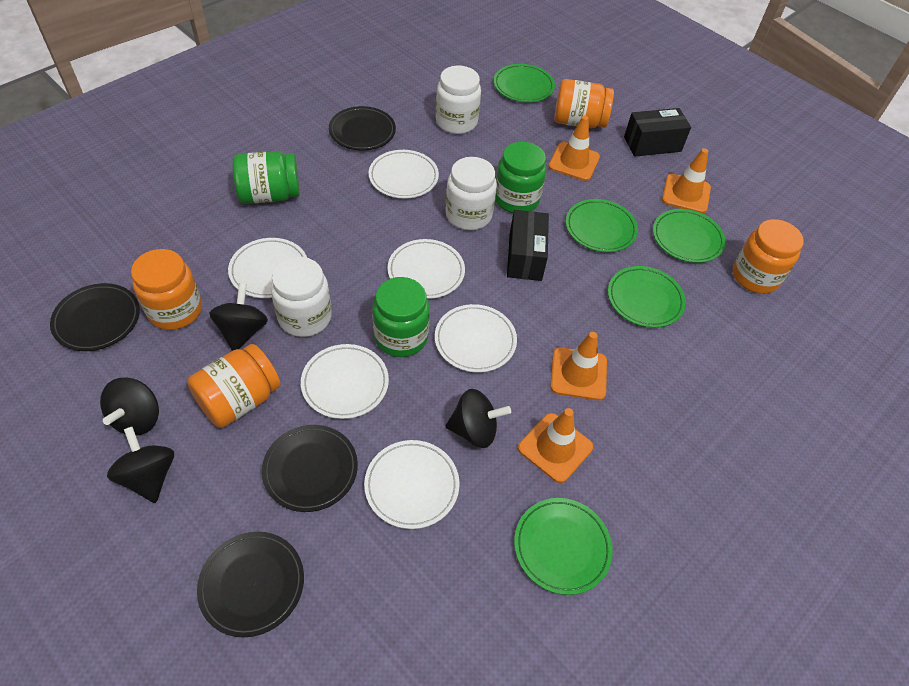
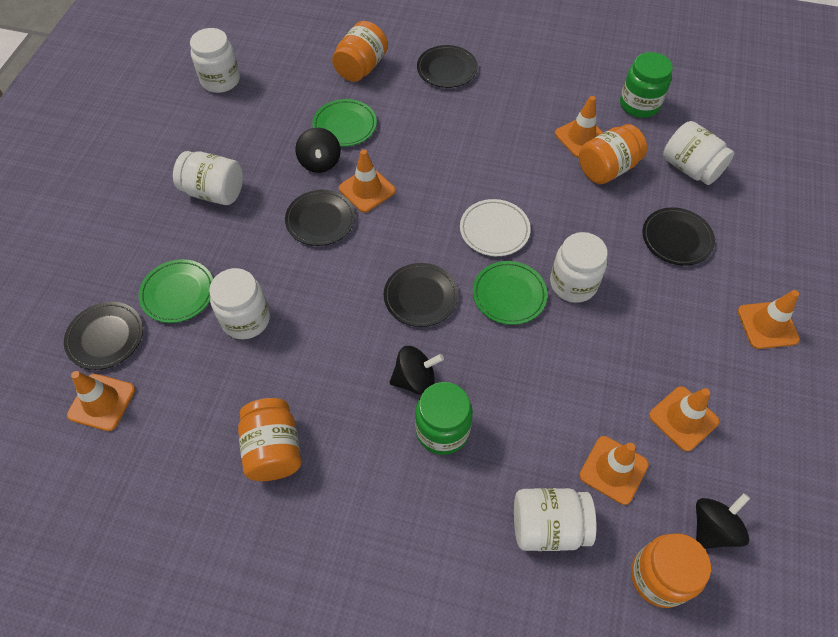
black box: [507,210,549,281] [624,108,691,157] = 2 -> none = 0
black plate: [50,283,140,351] [197,532,304,638] [262,425,358,512] [329,106,396,151] = 4 -> [64,302,143,370] [285,190,355,246] [384,263,458,327] [417,45,478,88] [643,207,715,266] = 5
black spinning top: [100,378,159,435] [107,427,174,503] [209,283,268,351] [445,389,511,448] = 4 -> [295,128,341,173] [389,346,444,395] [696,493,750,549] = 3
green jar: [233,151,300,204] [372,277,430,357] [495,142,546,213] = 3 -> [415,382,473,455] [620,52,673,118] = 2
green plate: [494,64,555,102] [514,498,613,595] [566,199,638,252] [608,266,686,328] [653,209,726,263] = 5 -> [139,259,213,323] [312,99,377,147] [473,261,547,325] = 3
orange traffic cone: [518,408,593,483] [548,116,600,181] [550,332,607,400] [662,148,711,213] = 4 -> [67,371,135,431] [339,149,396,213] [555,96,603,158] [579,436,649,505] [649,386,719,452] [738,290,800,349] = 6
white jar: [271,257,332,337] [436,66,481,134] [445,157,497,230] = 3 -> [173,151,243,205] [190,28,240,93] [209,268,270,339] [514,488,597,551] [550,232,608,303] [663,121,734,185] = 6
white plate: [228,238,307,298] [301,344,389,419] [364,440,459,529] [369,150,439,199] [387,239,465,299] [435,304,517,372] = 6 -> [460,199,531,256] = 1

